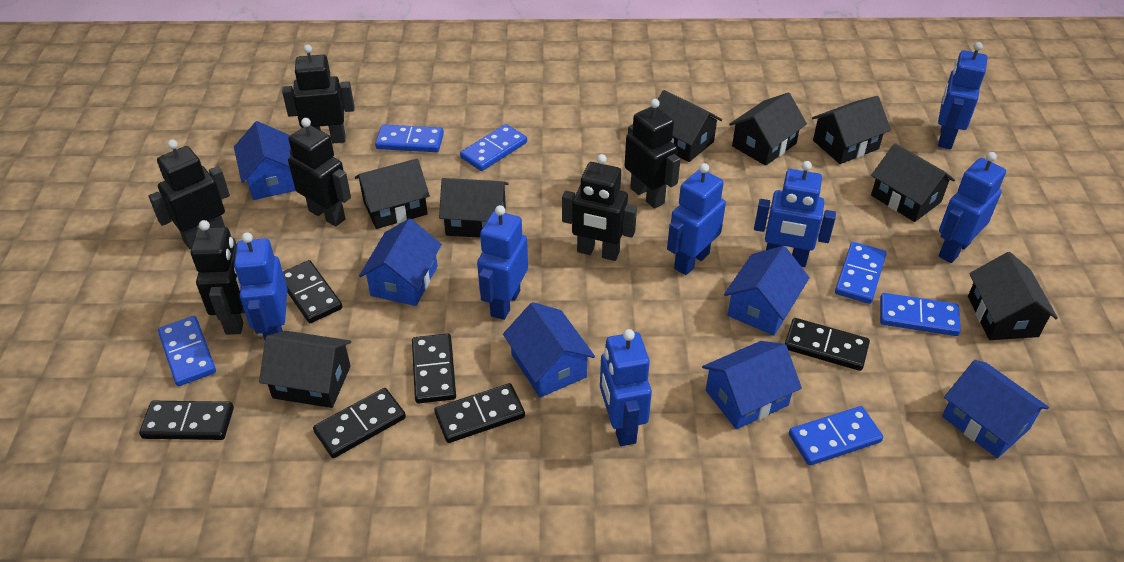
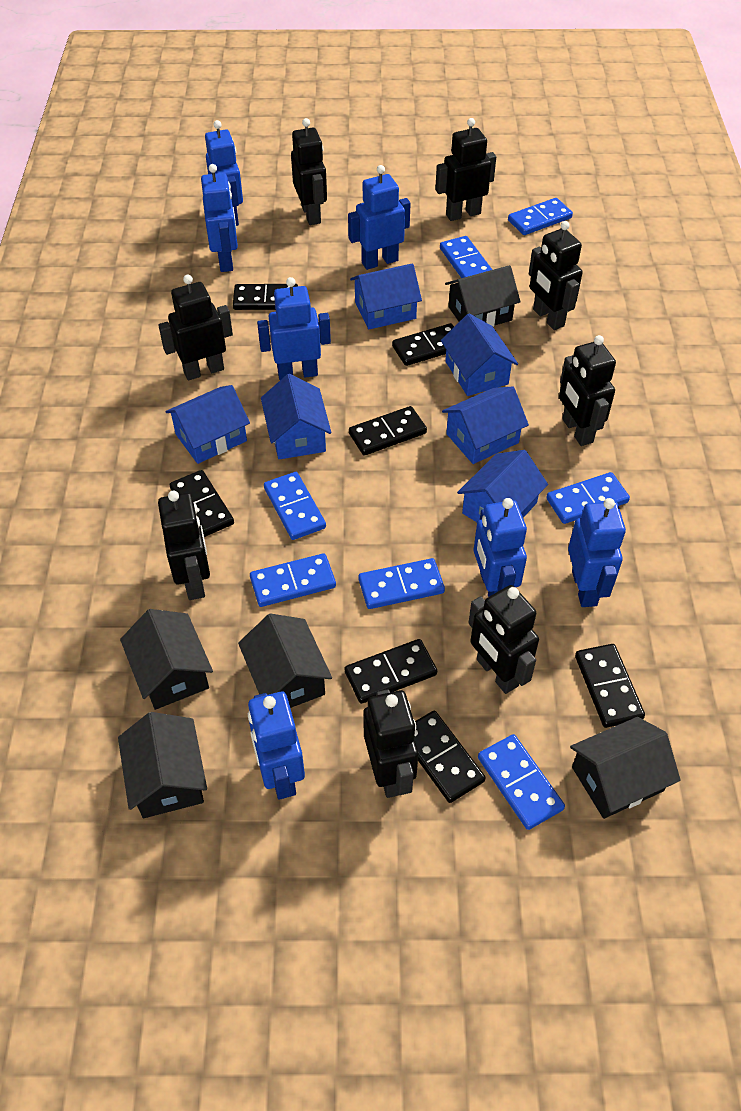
black domino: [139,401,234,440] [283,260,342,323] [313,388,406,458] [412,334,456,404] [434,383,525,443] [785,318,870,371] = 6 -> [170,470,234,537] [233,284,298,310] [345,639,437,704] [349,406,427,456] [392,323,454,366] [414,711,486,803] [575,644,645,728] = 7
black house: [259,331,351,408] [355,158,430,229] [439,178,508,238] [657,90,722,162] [729,92,807,166] [812,96,891,164] [871,143,955,222] [968,252,1058,340] = 8 -> [118,712,207,818] [120,609,213,710] [238,613,332,708] [445,265,521,327] [570,717,681,819] = 5
black robot: [148,140,230,249] [191,220,245,335] [282,44,354,143] [288,118,351,227] [562,154,637,261] [625,99,681,208] = 6 -> [158,275,233,380] [158,490,210,600] [291,118,327,225] [363,689,418,798] [435,118,496,221] [468,585,539,694] [529,221,583,330] [559,335,616,446] = 8
blue domino: [158,316,216,386] [375,125,444,152] [460,124,527,171] [789,406,883,465] [835,242,886,304] [880,293,961,336] = 6 -> [250,553,336,607] [264,472,326,540] [358,558,445,609] [440,236,492,278] [478,734,565,830] [508,198,573,235] [546,472,630,524] = 7

